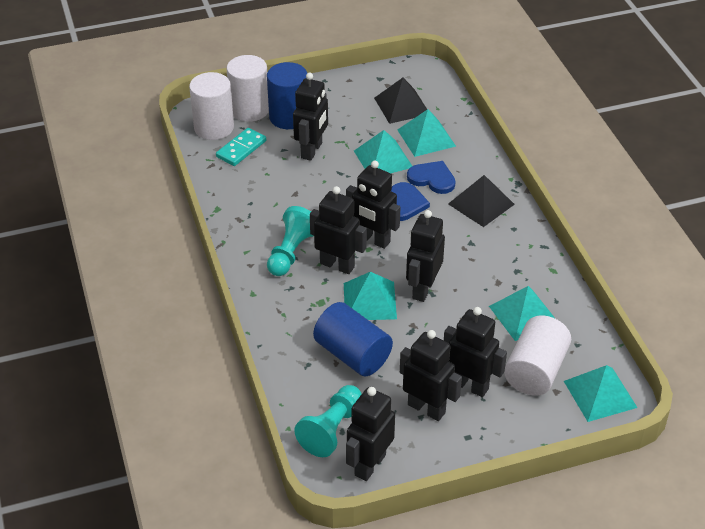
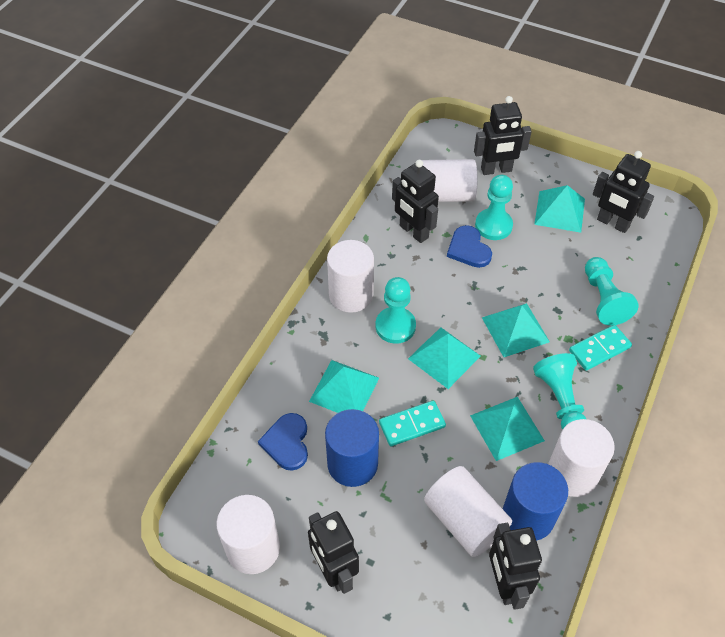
black pyramid: [374,78,427,124] [448,175,515,227] = 2 -> none = 0
black robot: [293,73,328,161] [310,186,367,274] [346,161,400,249] [346,387,395,481] [400,330,462,421] [406,210,445,302] [444,307,507,397] = 7 -> [308,511,359,594] [392,160,439,243] [474,96,532,175] [489,523,542,610] [593,151,654,233] = 5
turquoise domino: [216,128,266,166] = 1 -> [379,400,446,446] [569,325,632,371] = 2
turquoise pawn: [267,206,314,276] [294,385,362,457] = 2 -> [375,277,416,344] [475,175,513,240] [533,353,586,430] [585,257,639,325] = 4
white cylinder: [189,72,234,140] [227,55,269,122] [504,315,571,396] = 3 -> [217,495,280,574] [327,240,374,313] [422,159,477,202] [424,466,512,557] [548,419,615,497] = 5

